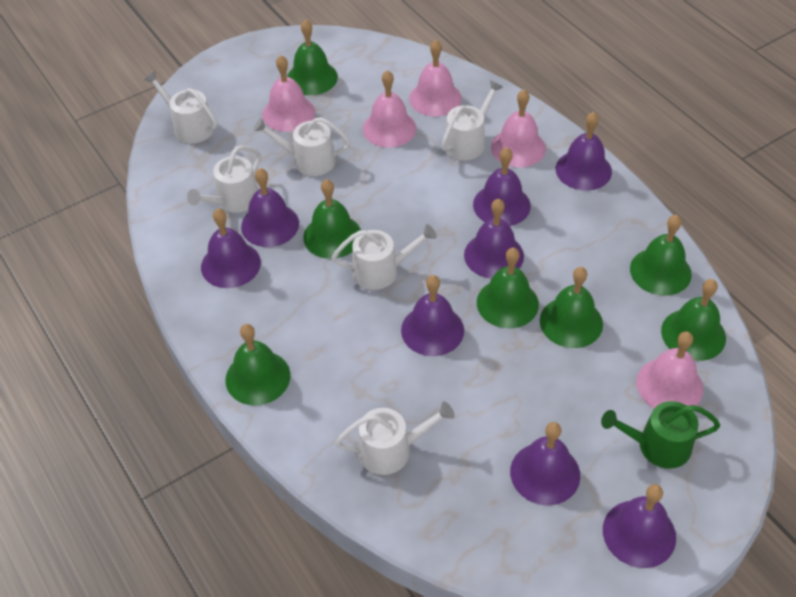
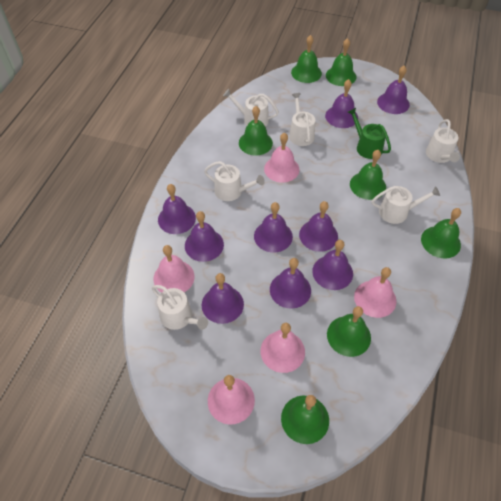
purple bell: [201,209,261,288] [241,168,299,247] [401,275,464,356] [464,199,524,279] [473,147,531,226] [510,422,580,505] [556,112,612,191] [603,484,676,568] = 8 -> [158,184,196,234] [185,211,224,262] [202,273,244,324] [254,202,293,253] [270,258,311,309] [299,201,338,252] [312,240,353,290] [325,79,358,128] [377,66,410,114] = 9

